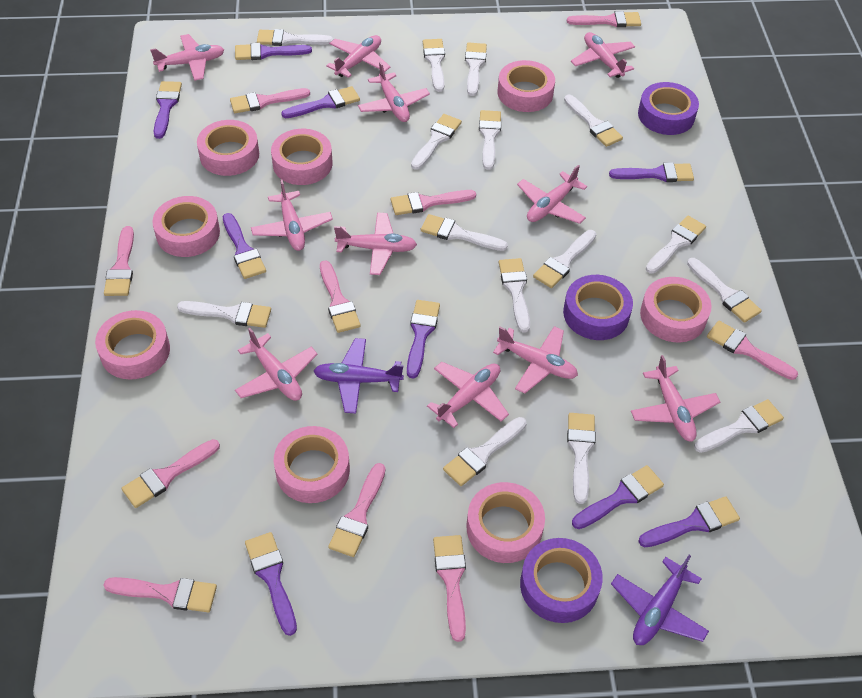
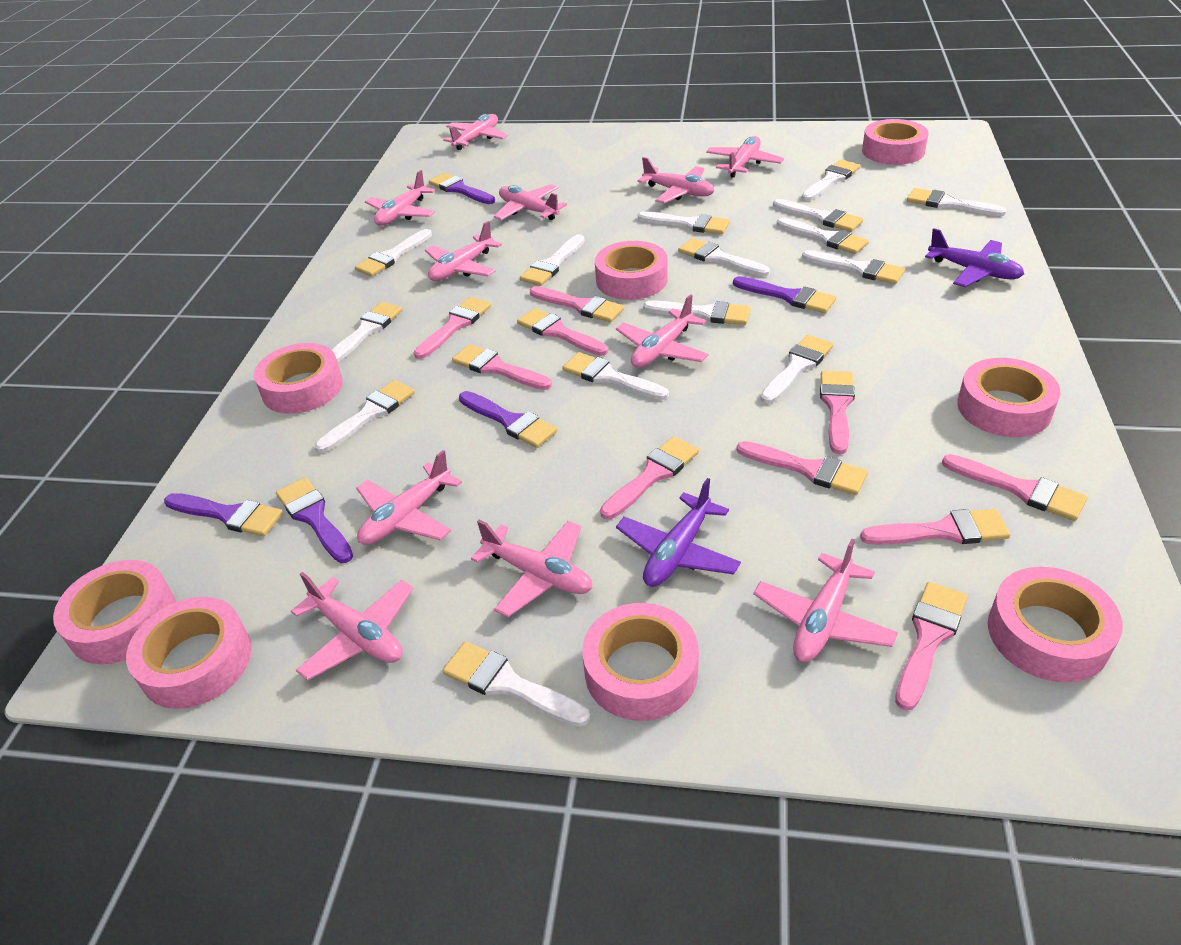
purple brush: [154,81,182,139] [223,213,266,279] [235,43,312,60] [245,532,297,636] [281,86,360,118] [407,300,440,379] [572,465,664,529] [609,162,694,182] [638,496,740,547] = 9 -> [164,493,283,536] [276,478,353,563] [429,173,495,204] [459,391,557,448] [733,276,836,313] = 5
purple tape: [520,538,603,623] [563,275,633,340] [638,82,699,135] = 3 -> none = 0

